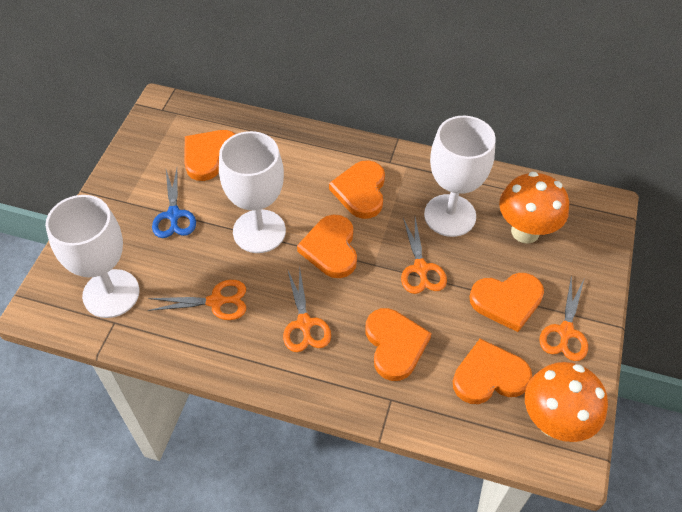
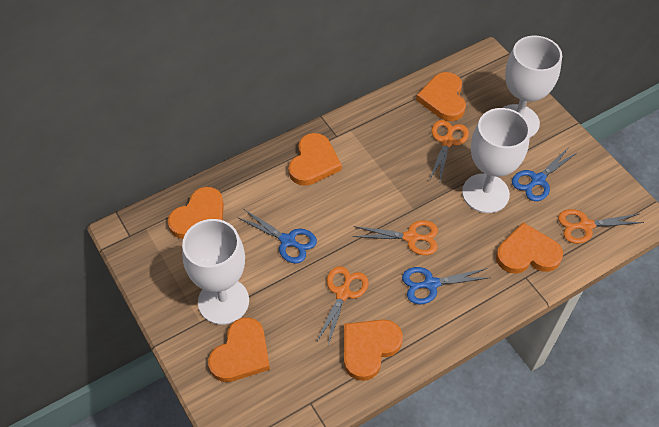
blue scissors: [152,169,196,238] = 1 -> [237,209,317,264] [402,267,491,305] [512,147,578,201] = 3
orange mushroom: [499,172,569,243] [525,362,608,442] = 2 -> none = 0

